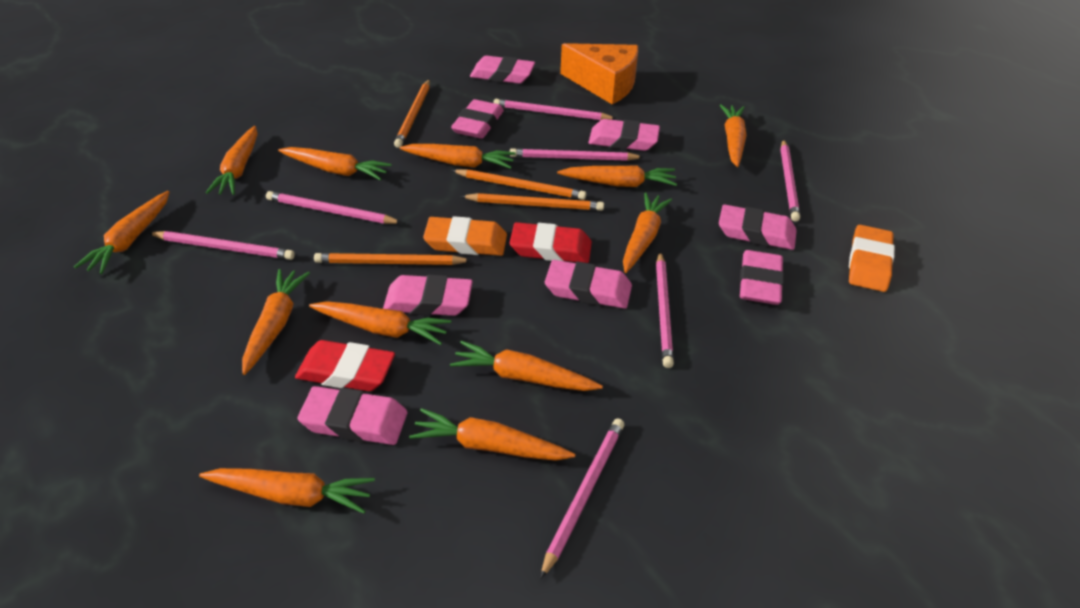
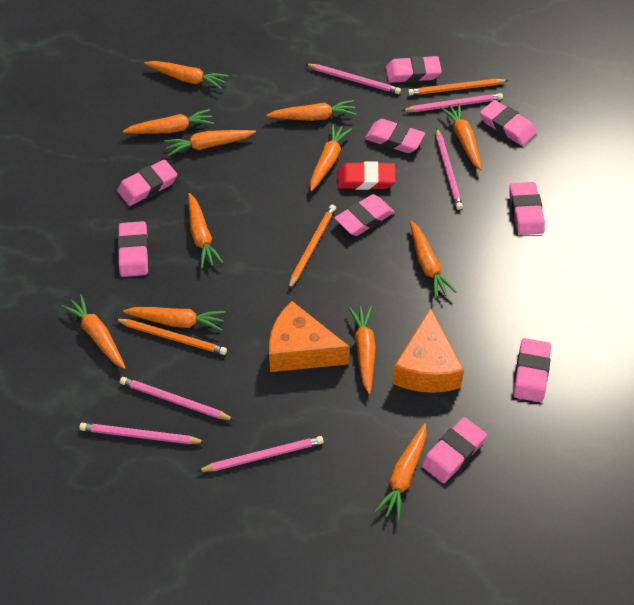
orange cheese: [560,43,638,104] = 1 -> [269,301,349,372] [393,308,464,393] = 2
orange eraser: [423,216,507,256] [849,225,895,292] = 2 -> none = 0
orange pencil: [314,253,472,265] [394,79,430,148] [451,169,586,200] [461,193,604,211] = 4 -> [115,319,227,355] [288,205,336,290] [408,79,509,95] = 3
pink eraser: [298,386,407,445] [383,275,473,316] [451,99,504,139] [470,55,535,84] [545,260,632,309] [588,119,660,151] [719,204,797,250] [740,250,784,305] = 8 -> [117,159,177,206] [118,221,149,277] [335,194,394,236] [365,119,425,153] [386,56,442,83] [421,417,487,483] [480,100,537,146] [509,182,545,235] [513,338,551,402] = 9
pink pencil: [149,231,295,260] [266,191,402,224] [493,99,617,120] [510,148,643,161] [540,418,624,579] [656,252,674,368] [780,139,800,222] = 7 -> [79,423,205,444] [120,377,234,420] [198,436,324,472] [305,64,401,94] [402,93,503,112] [436,128,463,210] = 6
red eraser: [295,340,395,391] [510,222,592,263] = 2 -> [338,161,396,190] = 1

